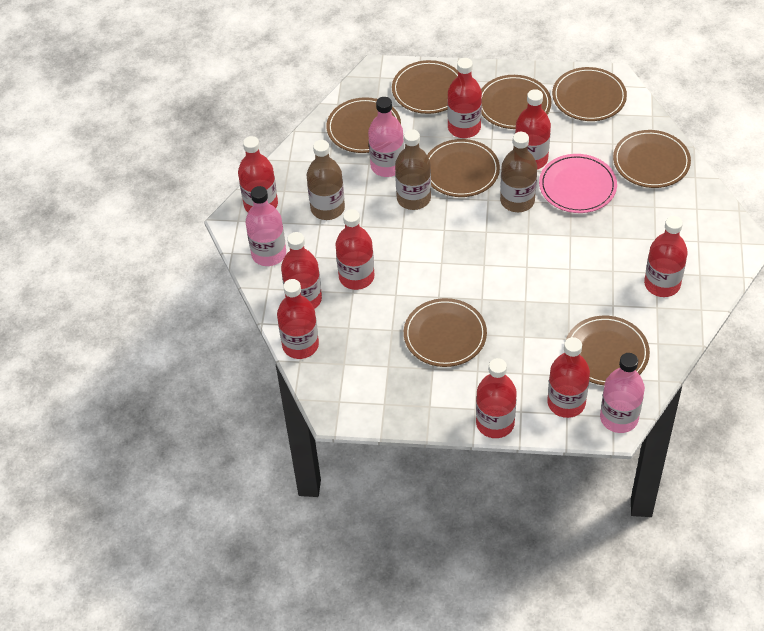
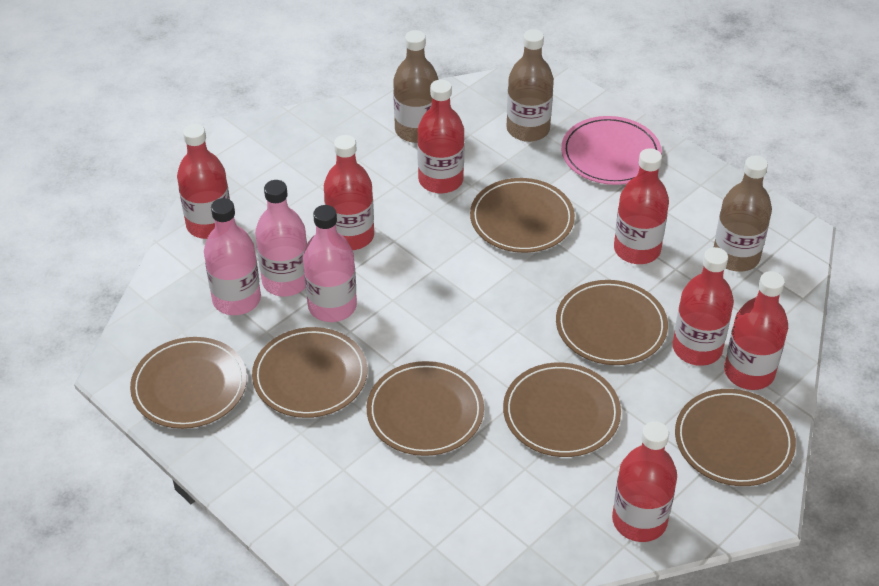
brown plate: [326,97,401,153] [392,60,458,114] [404,298,487,367] [427,139,500,197] [481,75,552,129] [552,67,627,121] [566,315,650,386] [613,130,691,188] = 8 -> [130,337,247,429] [252,327,367,418] [367,361,484,456] [470,178,575,253] [503,363,621,457] [556,280,668,365] [675,389,796,486] = 7
red bottle: [238,136,278,212] [277,279,319,359] [281,232,322,309] [336,209,374,290] [447,58,482,138] [476,358,517,438] [515,89,551,169] [547,337,590,418] [644,216,688,297] = 9 -> [177,124,230,239] [324,135,374,250] [417,79,465,194] [612,421,677,542] [614,148,669,264] [673,247,734,366] [724,271,788,390] = 7

